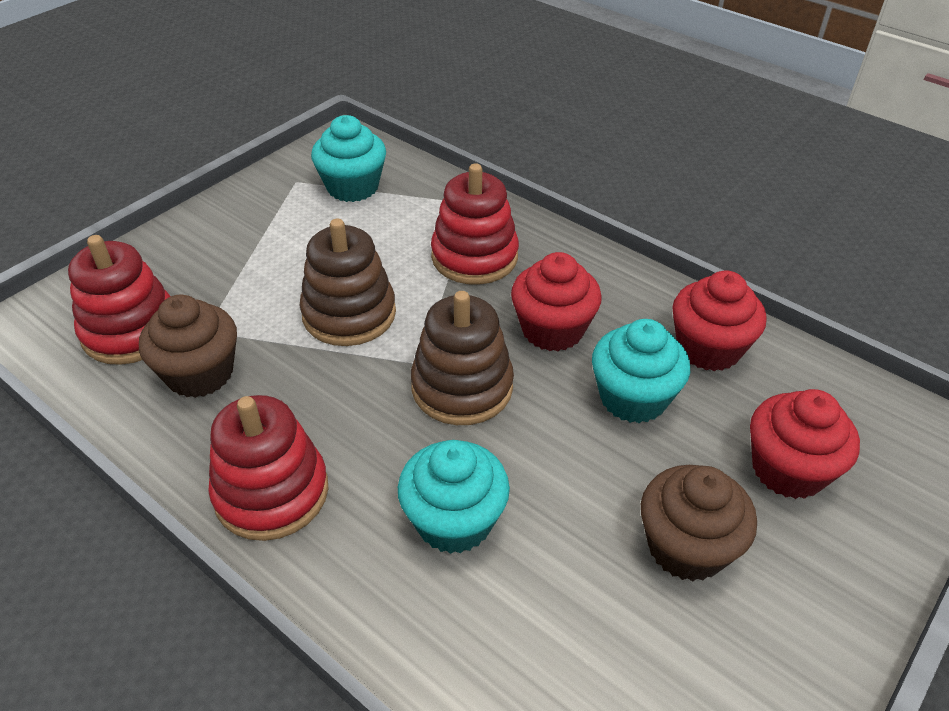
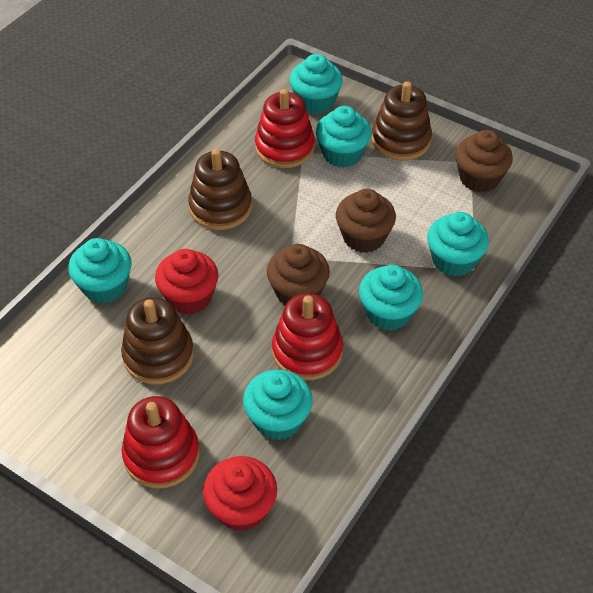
brown cupcake: [139,295,237,398] [641,465,757,581] = 2 -> [267,244,330,305] [336,189,396,253] [455,130,513,192] = 3
brown stacking toy: [300,218,396,346] [411,291,514,425] = 2 -> [121,297,194,385] [188,149,252,230] [372,81,432,161] = 3
red cupcake: [511,252,602,351] [672,270,767,371] [750,389,860,499] = 3 -> [155,249,219,315] [203,456,277,532] = 2
turquoise cupcake: [311,115,386,202] [398,440,510,554] [592,319,690,423] = 3 -> [68,238,132,304] [243,370,313,440] [290,54,343,114] [316,106,372,168] [359,265,423,331] [427,212,489,277] = 6

